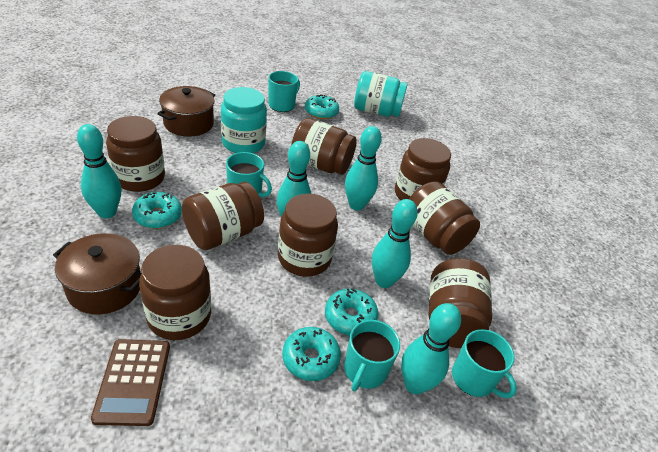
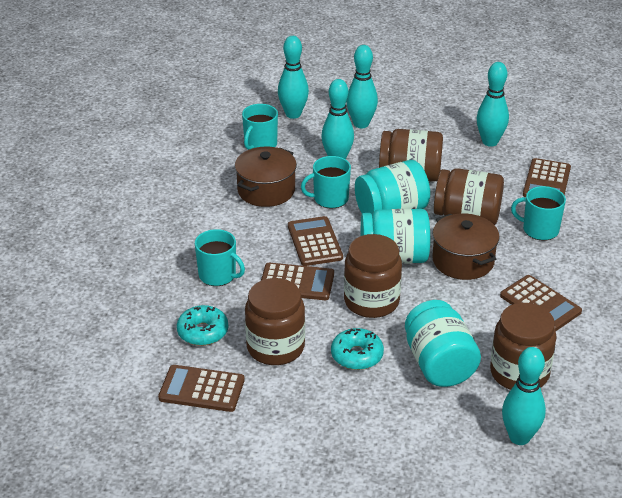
brown calculator: [91,339,170,426] = 1 -> [158,365,245,412] [261,262,334,300] [288,216,343,266] [500,275,582,331] [523,158,571,197] = 5
brown jar: [106,116,165,192] [139,245,211,340] [182,182,264,250] [278,194,338,277] [291,118,357,175] [395,138,451,200] [409,181,480,255] [428,258,492,348] = 8 -> [245,278,305,365] [344,234,402,318] [379,129,443,182] [434,168,504,225] [490,303,557,390] = 5
turquoise donut: [132,192,182,229] [282,327,341,381] [305,94,339,119] [325,288,379,336] = 4 -> [177,305,228,346] [331,328,384,370] = 2
turquoise jar: [221,87,267,153] [354,71,408,117] = 2 -> [355,160,430,214] [361,209,430,264] [405,300,481,387] = 3

